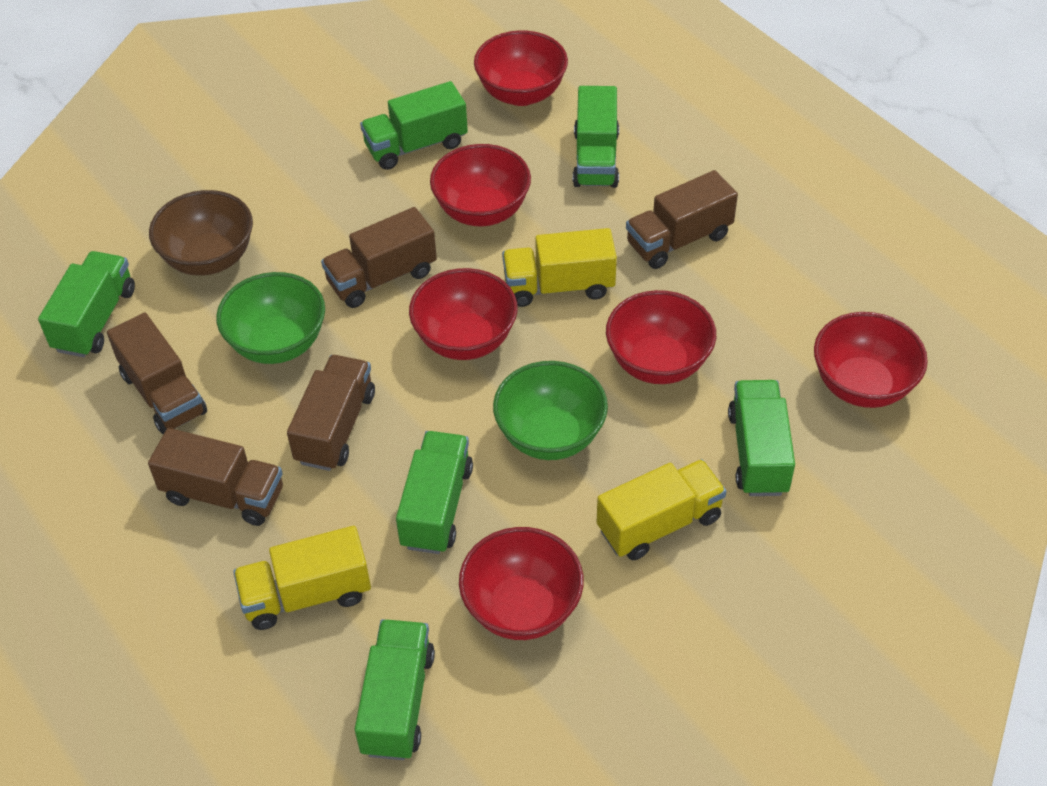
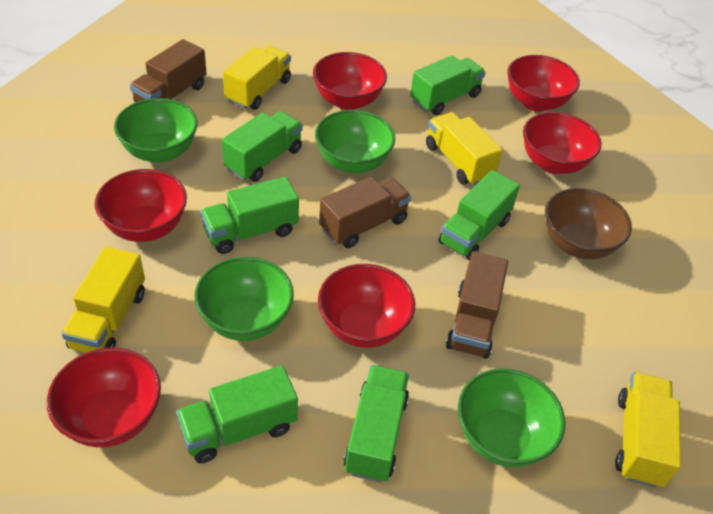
brown truck: [107,313,207,434] [148,428,283,526] [287,355,375,471] [321,207,437,308] [626,170,738,269] = 5 -> [130,39,207,103] [319,177,411,248] [446,251,508,359] = 3
green bowl: [216,272,325,364] [493,361,608,460] = 2 -> [114,98,198,163] [194,257,294,341] [315,110,395,173] [458,368,565,467] = 4
yellow truck: [233,526,371,630] [502,228,617,307] [597,459,726,560] = 3 -> [62,246,145,353] [223,45,291,110] [426,112,503,186] [615,372,681,488] = 4

